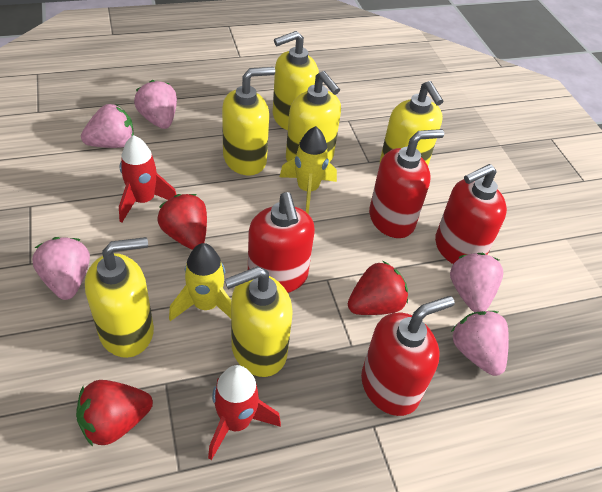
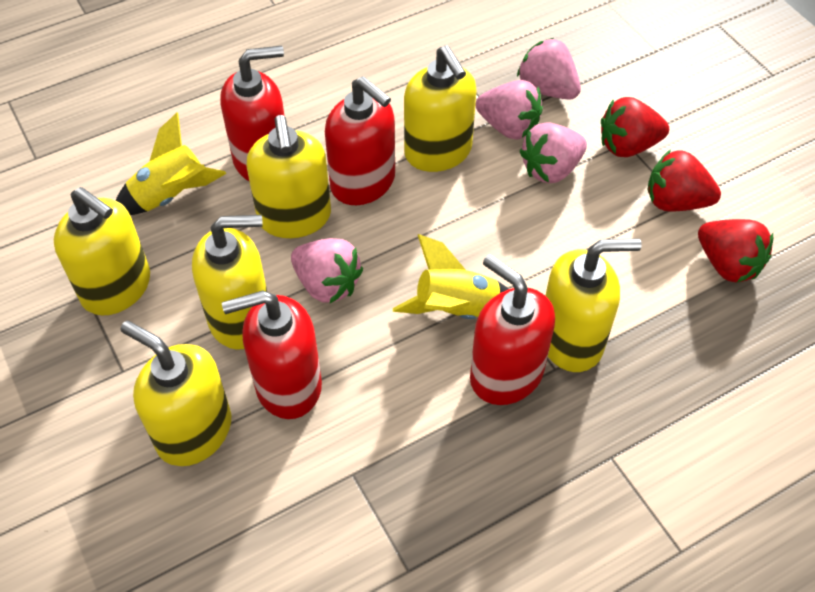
pink strawberry: [32,237,90,300] [81,104,134,148] [134,80,177,129] [450,253,503,312] [451,311,509,376] = 5 -> [291,238,363,303] [476,80,543,140] [517,38,581,100] [520,122,587,183] = 4
red rocket: [119,135,177,222] [208,365,281,460] = 2 -> none = 0

